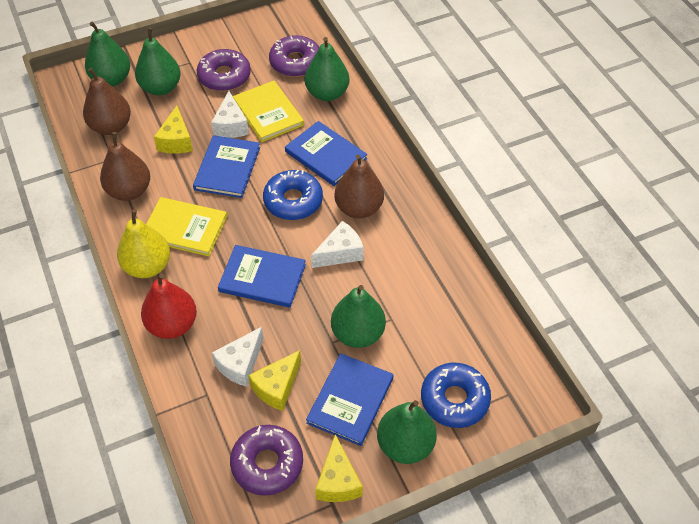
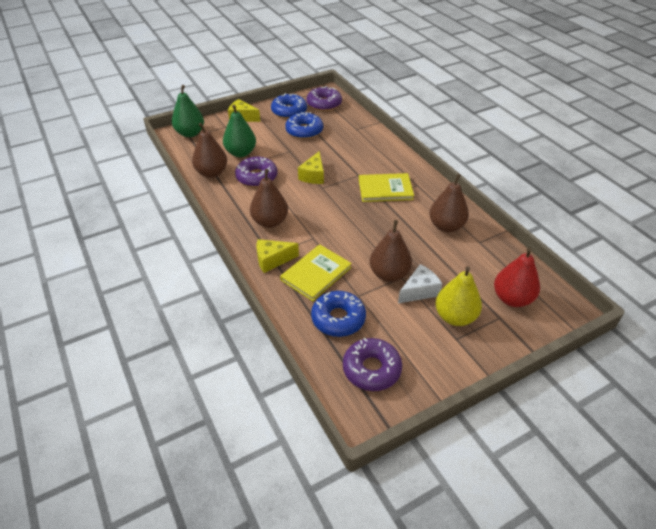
blue book: [193,135,260,198] [218,245,306,308] [285,121,367,186] [306,353,393,446] = 4 -> none = 0
blue donut: [263,170,323,220] [421,363,491,428] = 2 -> [271,93,307,119] [285,112,323,139] [311,291,366,337] = 3
brown pear: [83,68,131,135] [100,132,150,201] [334,154,384,218] = 3 -> [192,123,227,178] [250,169,288,228] [370,220,412,282] [429,174,469,232] = 4
green pear: [85,22,130,87] [135,28,181,96] [305,37,349,101] [331,285,386,348] [377,400,437,464] = 5 -> [172,85,204,137] [223,105,256,157] = 2
white cheese: [211,91,249,138] [212,327,264,387] [311,221,364,268] = 3 -> [398,264,442,303] = 1

